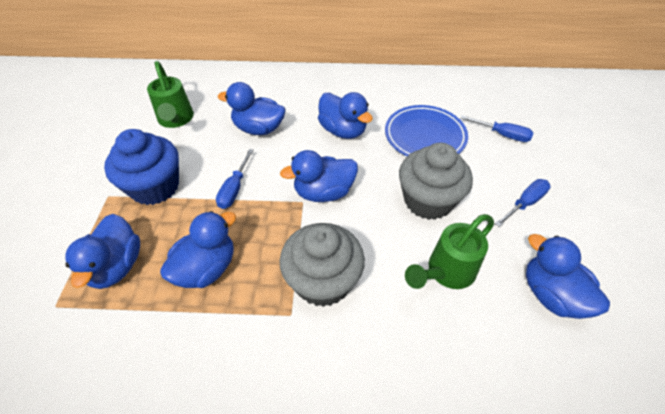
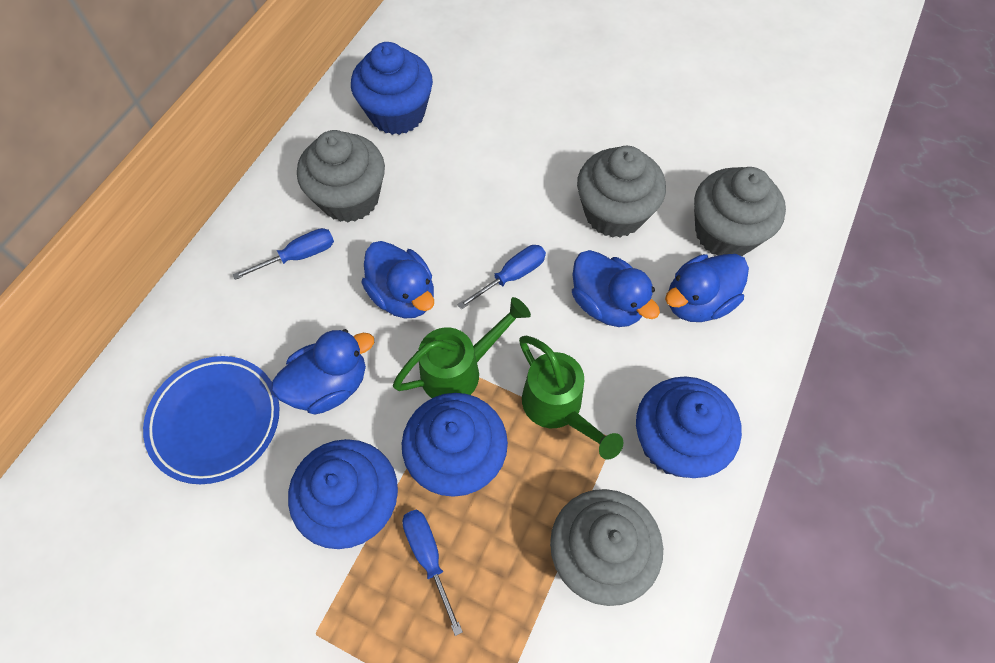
blue cupcake: [104,129,179,205] = 1 -> [288,439,398,549] [351,42,433,135] [402,393,508,497] [636,376,742,478] = 4
blue duck: [65,214,140,289] [160,211,236,288] [218,82,286,135] [280,150,358,202] [318,92,373,139] [526,234,610,319] = 6 -> [272,329,374,414] [361,241,434,318] [572,250,660,327] [665,254,749,322] = 4
grey cupcake: [280,223,365,307] [399,143,473,220] = 2 -> [297,130,385,222] [550,489,663,606] [577,146,666,238] [694,167,786,256] = 4

